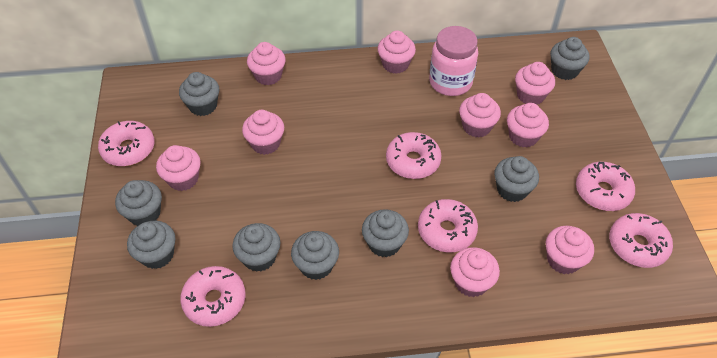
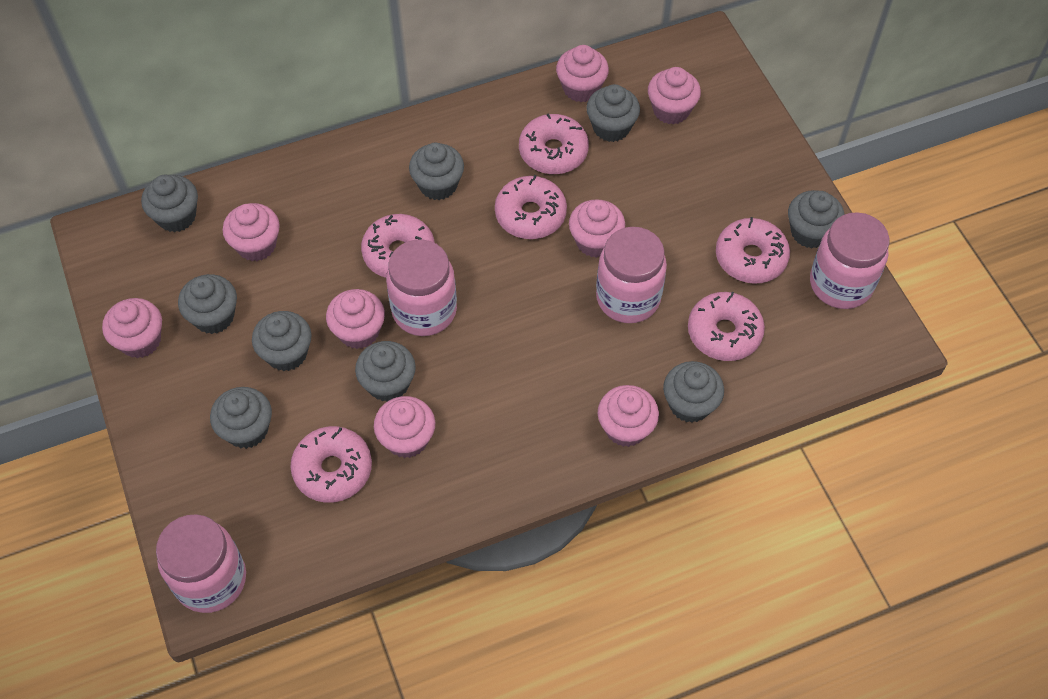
grey cupcake: [115,180,162,226] [127,221,176,269] [179,72,219,116] [232,223,280,272] [291,231,339,280] [362,209,409,257] [494,156,539,202] [550,37,590,80] = 8 -> [141,175,198,232] [178,274,237,334] [210,387,272,449] [252,311,312,371] [355,341,416,402] [409,143,464,200] [586,84,640,142] [663,361,724,423] [788,190,844,248] = 9
pink cupcake: [156,145,201,191] [242,110,284,155] [247,42,286,85] [377,31,416,74] [450,247,500,297] [459,93,501,138] [507,103,549,148] [515,62,555,104] [546,226,594,274] = 9 -> [102,298,162,358] [223,203,280,261] [326,289,385,349] [374,396,435,458] [556,45,609,102] [569,199,625,258] [598,385,659,447] [648,67,701,124] = 8
pink jar: [429,26,478,96] = 1 -> [156,514,246,613] [386,239,457,336] [596,227,667,323] [810,212,890,309] = 4

